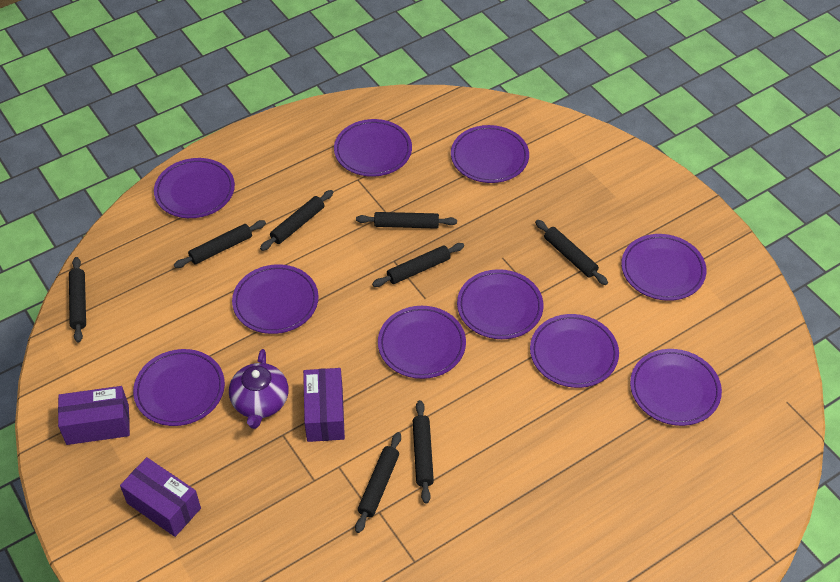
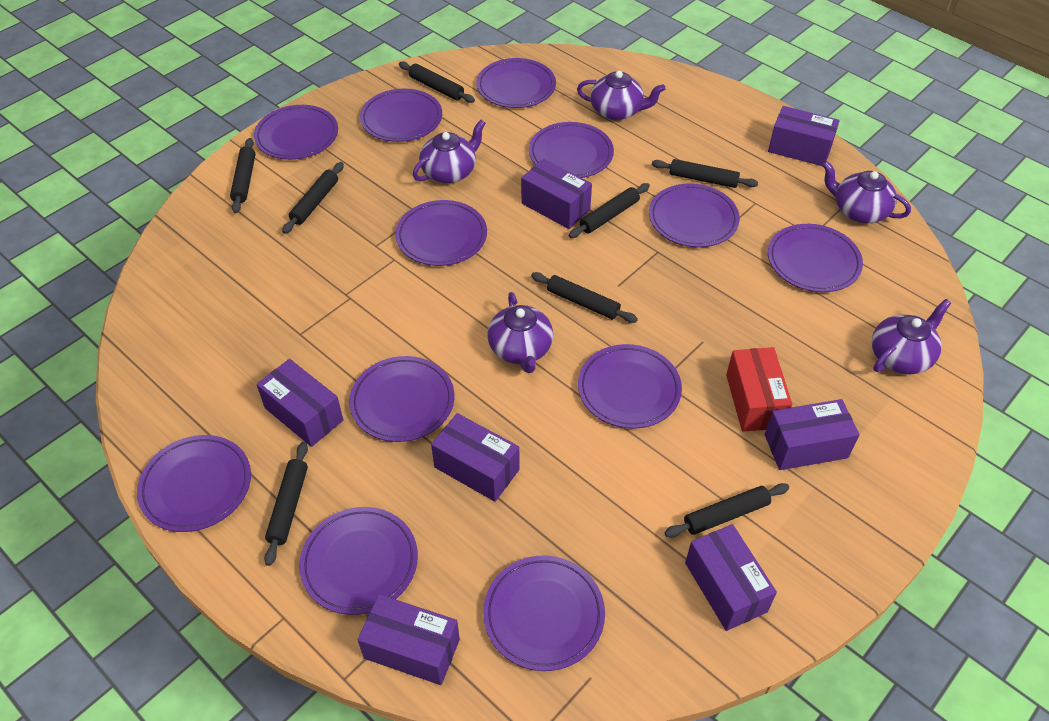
purple box: [58,386,130,445] [120,457,201,537] [303,368,345,442] = 3 -> [256,359,343,447] [358,594,460,685] [431,413,520,502] [521,159,592,229] [685,524,777,631] [765,399,859,470] [768,106,840,166] = 7
purple plate: [133,349,225,426] [154,158,235,218] [232,264,319,334] [334,119,412,177] [378,306,466,379] [451,125,529,183] [457,269,544,339] [530,314,619,388] [621,234,706,301] [630,349,722,426] = 10 -> [137,435,251,532] [254,105,338,160] [299,507,418,615] [349,356,454,442] [360,89,442,142] [395,200,487,266] [477,58,556,108] [483,555,605,671] [529,122,614,178] [578,344,682,429] [649,183,740,247] [768,224,863,292] = 12
purple teapot: [229,349,289,429] = 1 -> [413,120,486,183] [487,292,553,373] [577,71,666,121] [822,161,911,223] [872,299,951,374] = 5
red box: none = 0 -> [726,347,792,432] = 1

